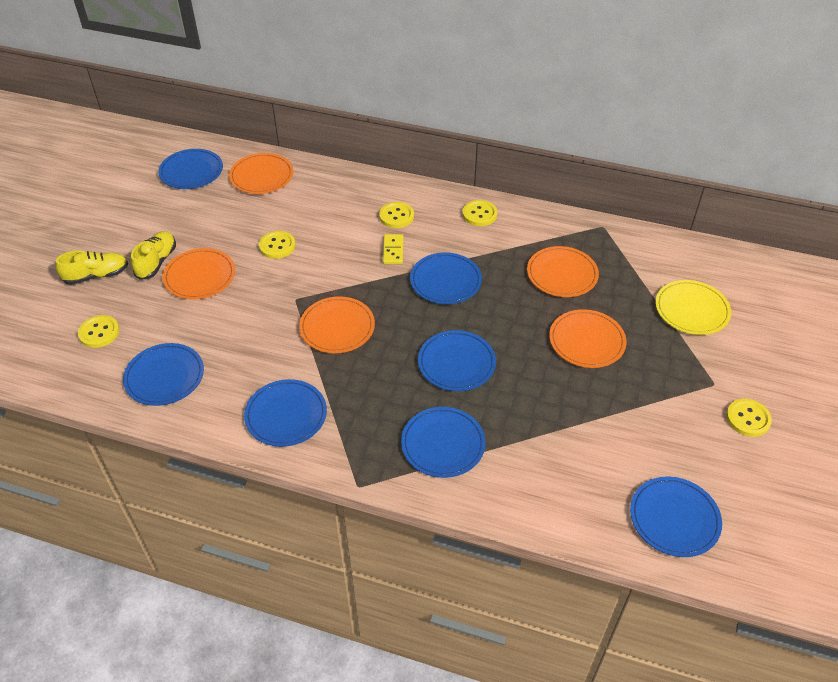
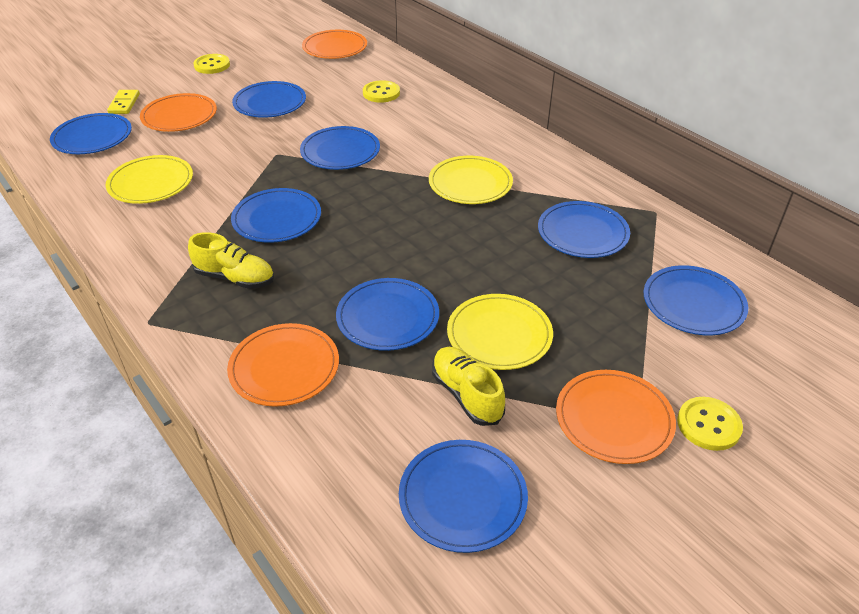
blue plate: [123,343,204,406] [158,149,223,189] [244,379,327,447] [401,407,485,478] [410,252,482,304] [418,330,496,391] [630,477,722,557] = 7 -> [50,113,132,154] [231,188,321,243] [232,81,306,118] [300,126,380,170] [336,278,439,351] [399,440,528,553] [538,201,630,258] [644,265,748,335] = 8
orange plate: [163,248,235,299] [229,153,293,194] [299,296,375,353] [527,246,599,297] [549,309,627,368] = 5 -> [140,93,217,132] [227,323,339,407] [302,30,367,59] [556,370,676,464] = 4
yellow button: [78,315,120,348] [259,231,295,259] [379,202,414,228] [462,200,497,226] [726,399,772,437] = 5 -> [194,54,230,74] [363,80,400,103] [677,397,743,451] = 3
yellow plate: [655,280,731,335] = 1 -> [106,155,193,204] [429,156,513,204] [447,294,553,370] = 3

